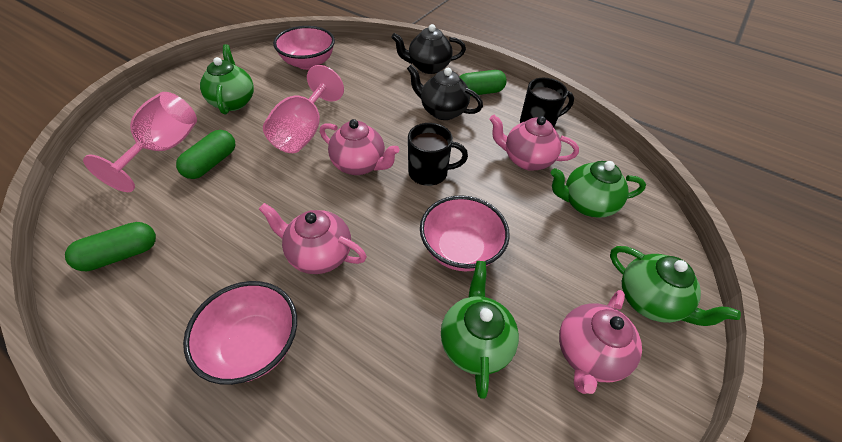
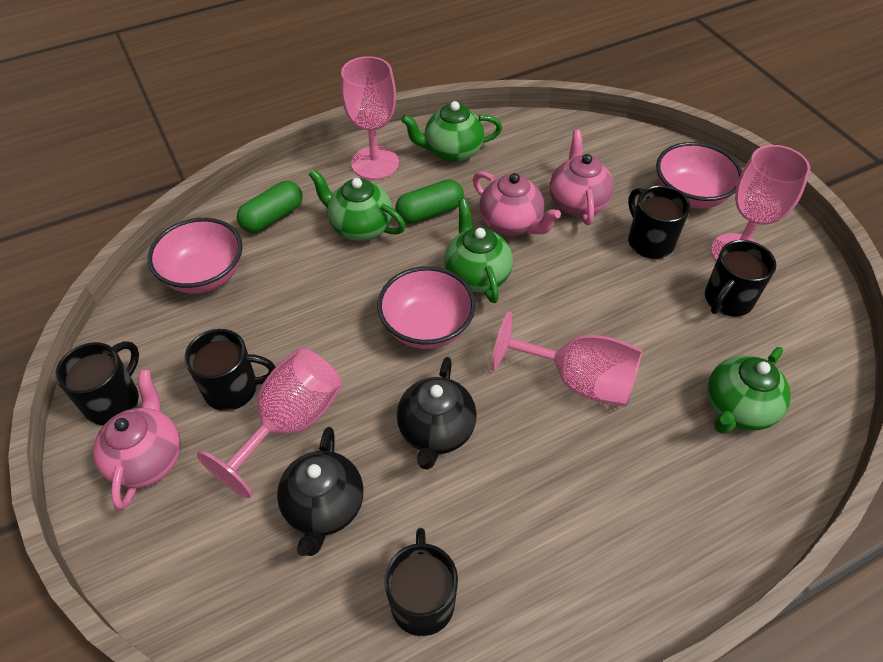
black mug: [408,123,468,186] [520,78,574,128] = 2 -> [56,341,139,425] [184,329,276,411] [384,528,458,636] [628,185,690,259] [705,240,776,317] = 5
green capsule: [65,222,156,271] [176,130,235,179] [459,70,507,96] = 3 -> [237,181,303,233] [395,179,464,224] = 2
pink goblet: [83,92,197,192] [263,65,344,153] = 2 -> [197,348,343,498] [341,56,399,180] [492,311,642,407] [711,145,810,261] = 4
pink teapot: [259,203,367,274] [320,119,400,175] [489,115,579,171] [559,290,642,394] = 4 -> [93,370,181,510] [473,171,561,236] [550,130,614,225] = 3

